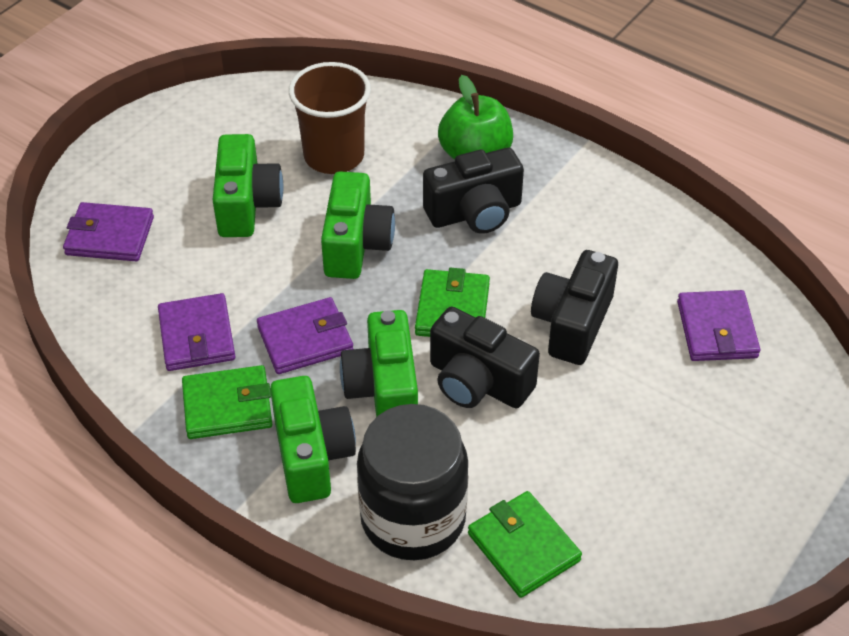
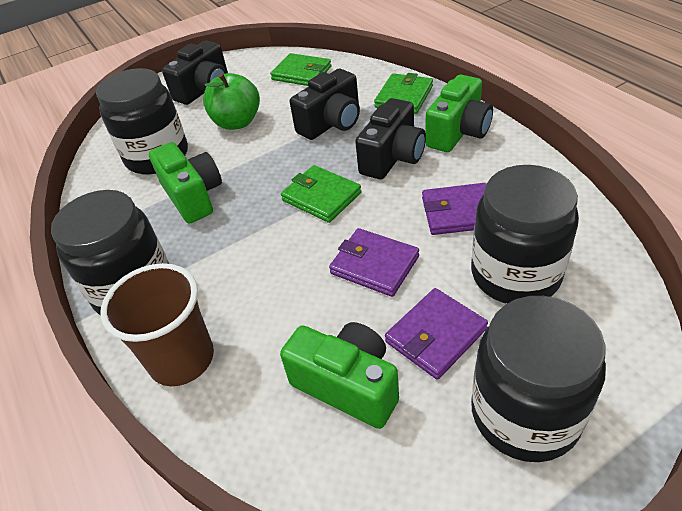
black jar: [357,404,468,560] = 1 -> [51,190,169,315] [96,68,188,174] [471,165,579,304] [471,296,606,462] = 4
green camera: [213,134,283,237] [270,376,356,503] [321,171,395,279] [340,310,418,417] = 4 -> [149,142,222,224] [280,322,399,429] [425,75,493,152] = 3
purple wallet: [63,202,154,261] [158,293,235,371] [257,297,353,374] [677,290,760,361] = 4 -> [329,228,419,297] [385,288,488,380] [422,183,487,235] = 3

